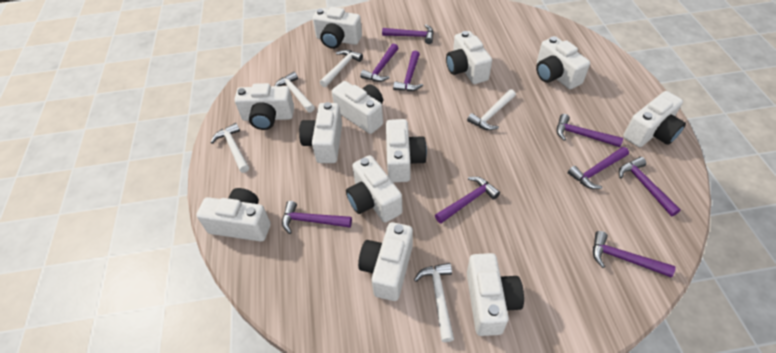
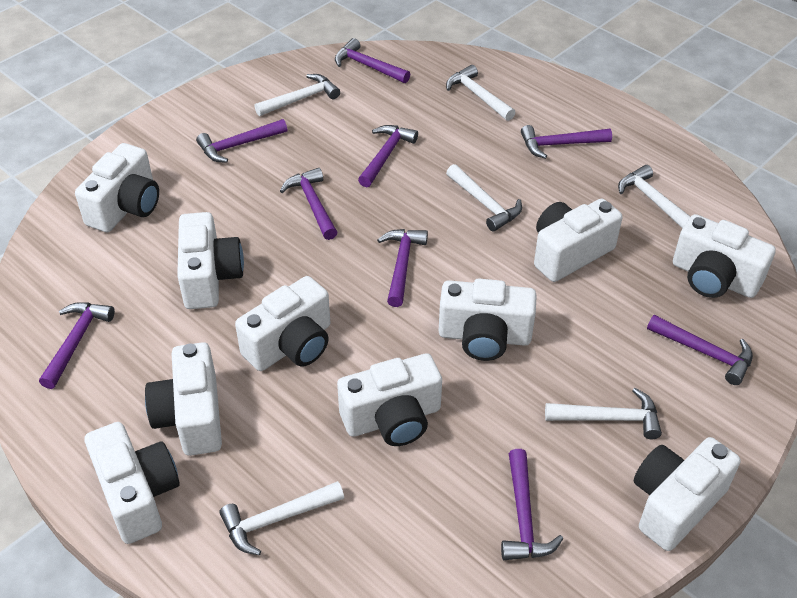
white camera: [196,188,271,242] [234,83,294,130] [299,102,342,163] [313,7,362,49] [332,81,383,134] [346,155,403,222] [358,222,413,301] [386,119,427,182] [446,31,492,84] [467,253,524,336] [536,36,590,89] [623,91,686,147] = 12 -> [75,143,159,232] [85,422,180,544] [145,342,222,456] [177,212,244,309] [235,276,330,371] [337,353,442,446] [439,278,537,361] [534,199,623,282] [634,437,741,551] [673,214,776,298] = 10
white hammer: [211,123,249,173] [275,72,315,113] [320,50,363,87] [414,263,454,342] [467,89,516,130] = 5 -> [219,481,344,555] [254,74,340,116] [446,65,516,121] [446,164,522,232] [545,388,662,439] [618,165,691,229] = 6

